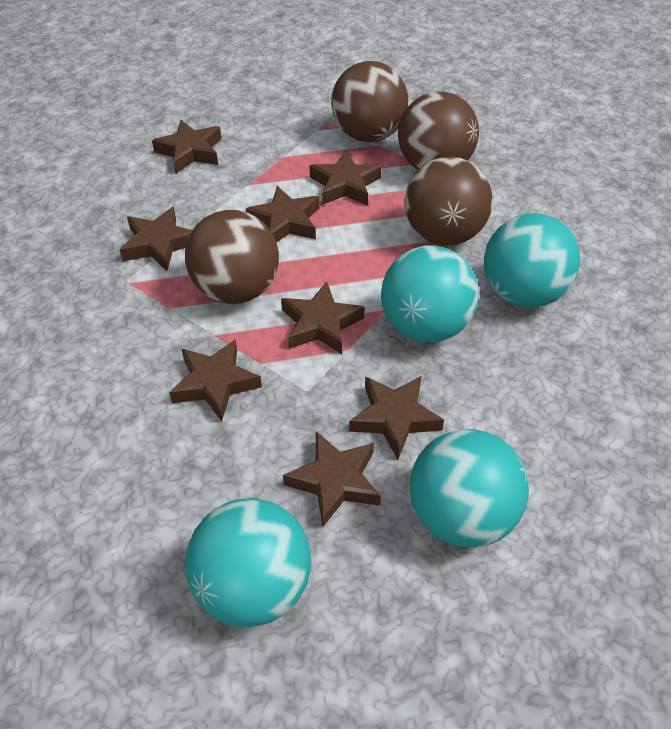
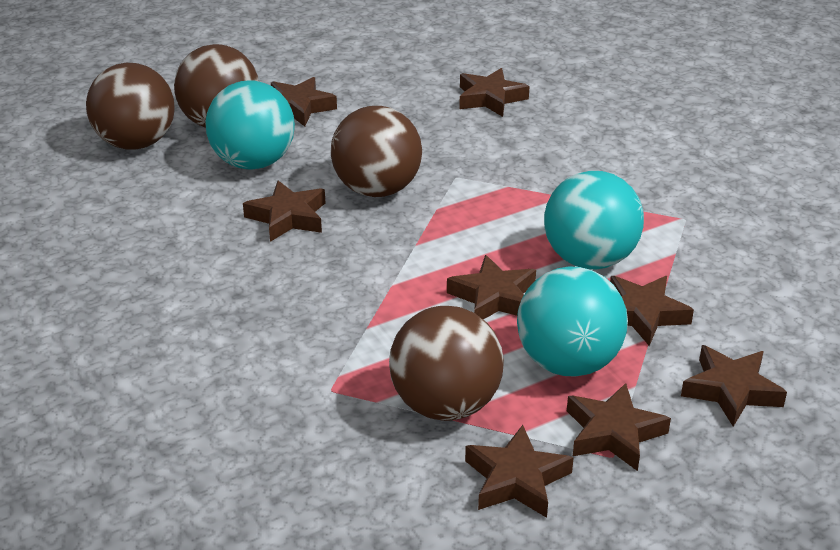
turquoise ball: [185,498,311,627] [381,245,479,343] [410,429,529,548] [484,213,580,308] = 4 -> [205,80,295,170] [517,266,628,377] [544,171,644,269] = 3

